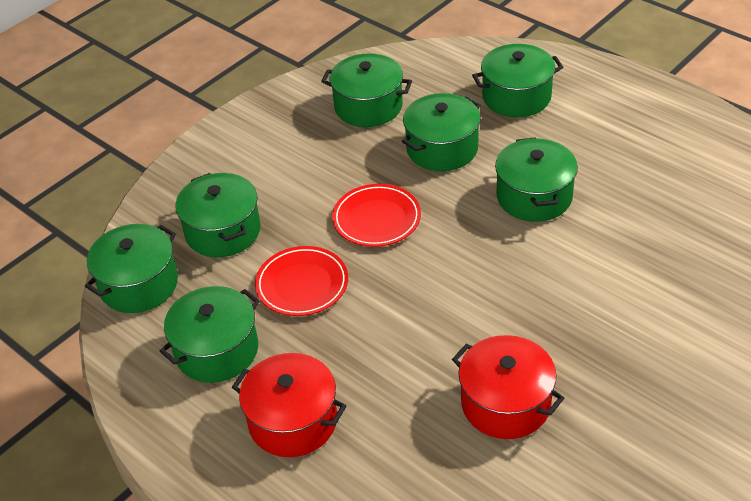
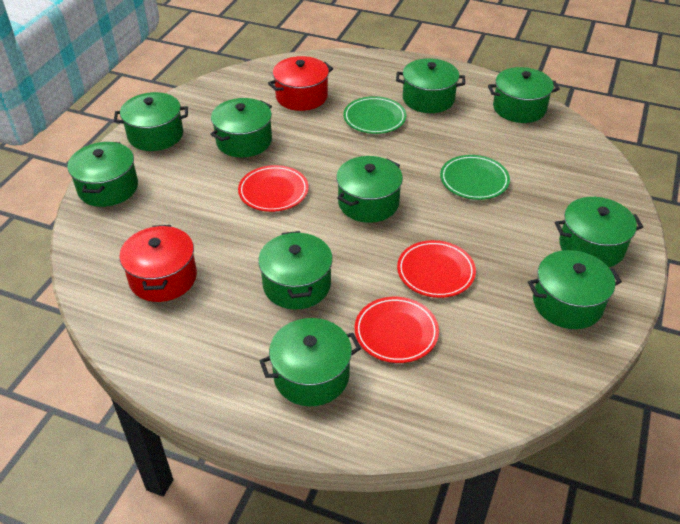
green plate: none = 0 -> [343,96,406,134] [440,155,510,200] = 2
green pot: [85,224,178,313] [160,286,260,383] [175,173,261,257] [321,54,412,127] [402,93,481,171] [472,44,563,117] [495,137,578,222] = 7 -> [68,142,138,207] [114,92,188,151] [210,98,272,157] [258,231,333,309] [259,318,361,406] [336,156,403,223] [396,58,465,113] [488,67,560,123] [528,250,622,329] [555,197,643,267] = 10
red plate: [255,246,348,316] [332,184,421,247] = 2 -> [238,165,309,212] [355,297,439,363] [397,240,476,298] = 3

